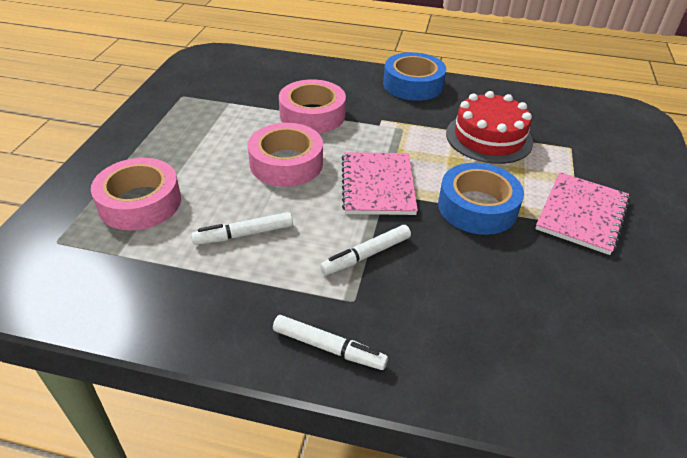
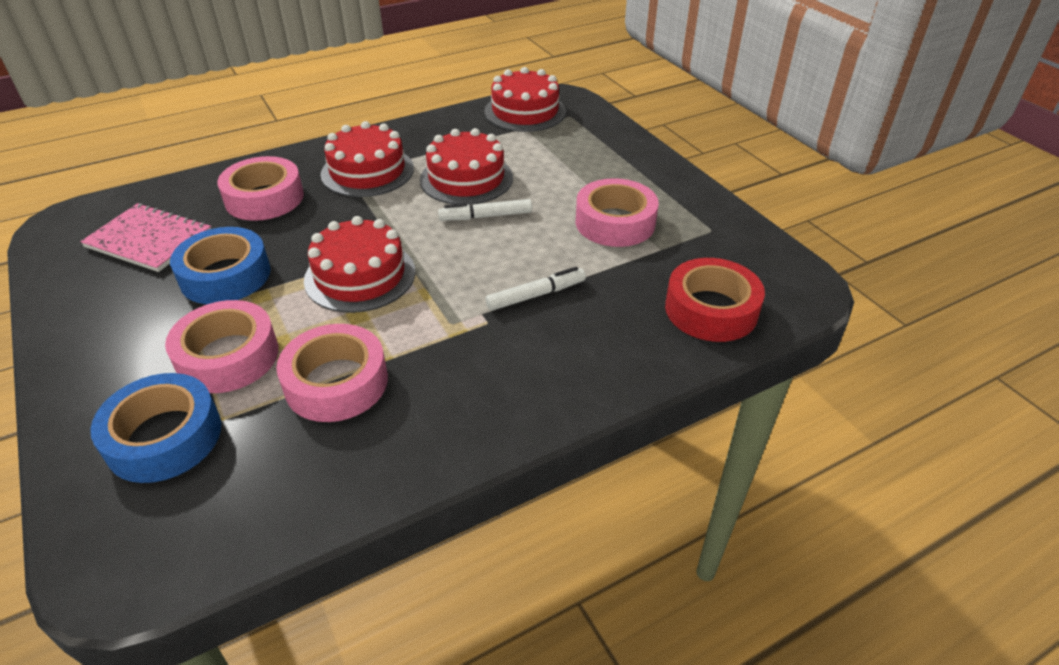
pink notebook: [342,152,418,215] [535,172,630,255] = 2 -> [80,203,211,272] = 1
pink tape: [91,158,181,231] [248,123,323,187] [279,79,346,133] = 3 -> [165,300,279,393] [217,156,304,221] [276,324,388,422] [576,178,659,247] = 4
red cake: [446,91,533,164] = 1 -> [304,216,415,313] [321,121,414,197] [420,128,513,205] [484,67,566,132] = 4
red tape: none = 0 -> [665,258,765,342] = 1
white marker: [191,212,293,245] [273,315,388,370] [320,225,411,275] = 3 -> [438,199,532,221] [486,267,586,311] = 2

